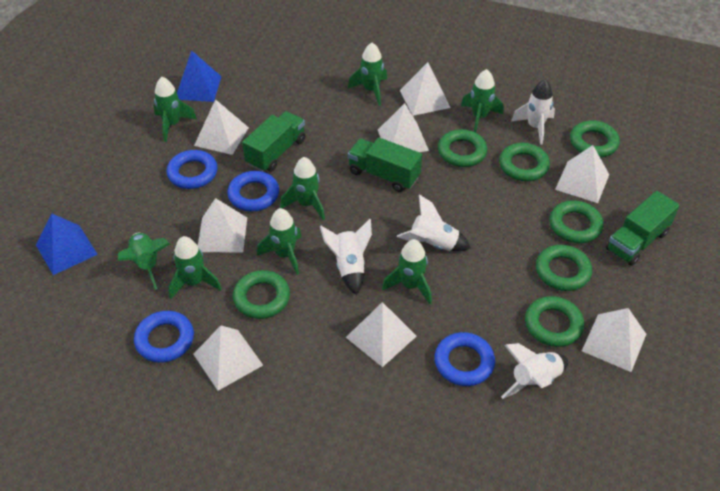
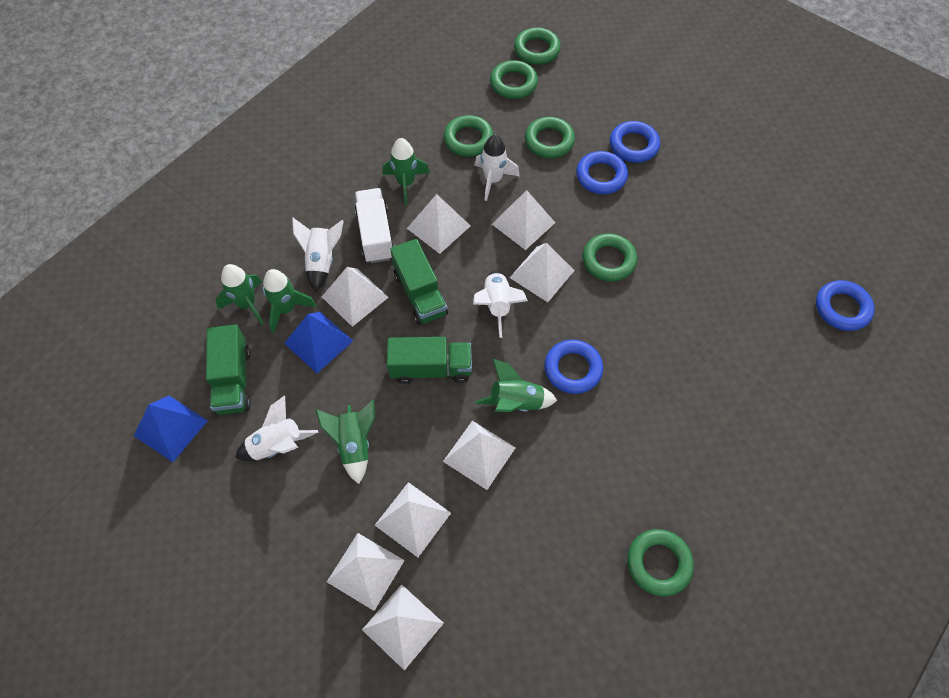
green ring: [233,270,290,319] [438,129,487,167] [499,143,550,181] [525,296,584,347] [536,245,592,291] [550,200,603,243] [570,120,620,157] = 7 -> [444,115,494,157] [490,60,538,99] [514,28,561,65] [525,117,575,158] [582,234,637,281] [627,529,694,596] = 6
green rocket: [118,233,170,290] [154,77,197,142] [168,236,222,299] [257,208,302,275] [280,157,325,220] [348,43,387,106] [382,239,432,304] [461,69,504,133] = 8 -> [216,264,264,325] [263,269,316,333] [316,400,375,484] [383,138,430,205] [475,358,557,412] = 5
white truck: none = 0 -> [355,188,394,263] = 1

